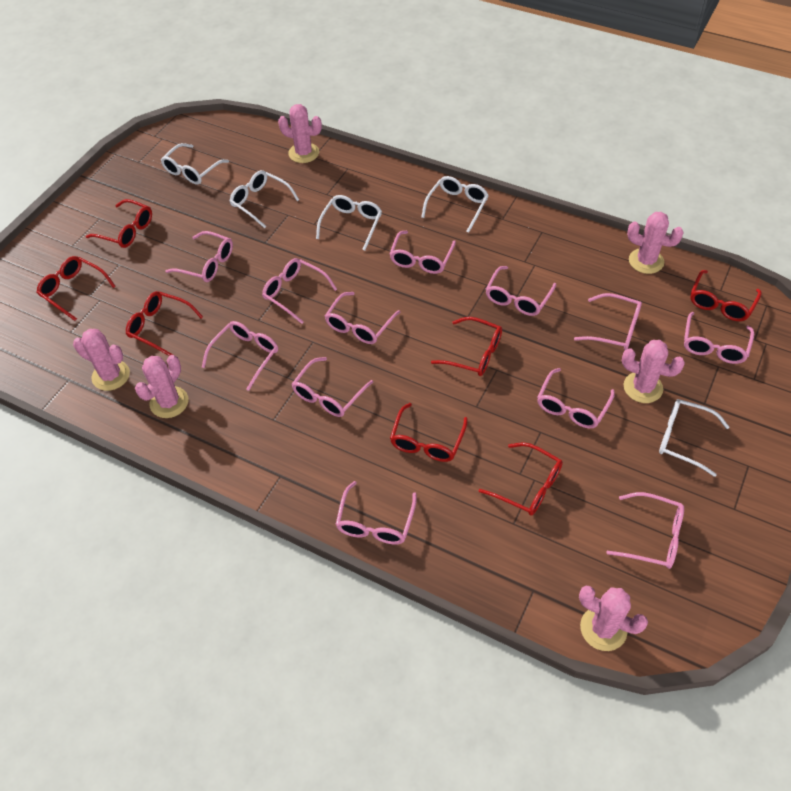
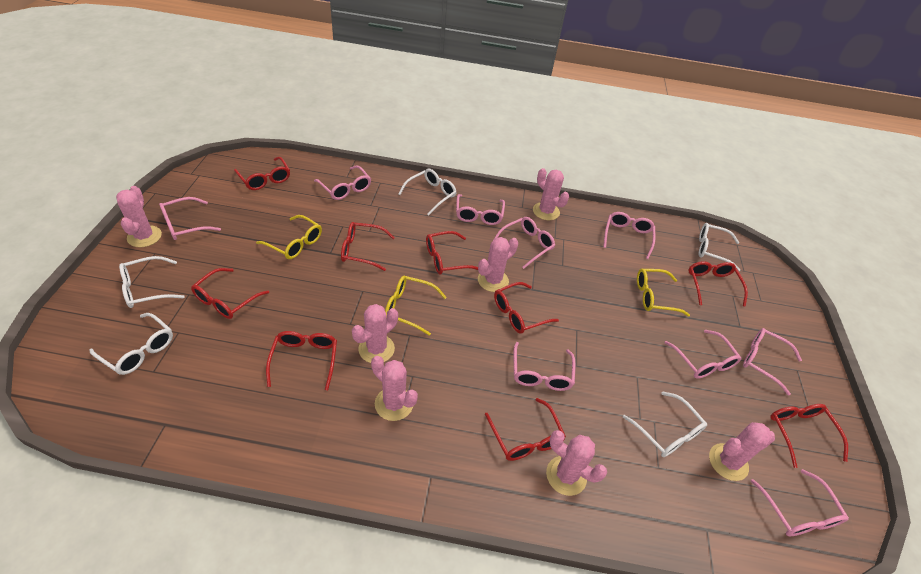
pink cactus: [73,329,130,391] [135,355,188,418] [278,104,322,163] [579,586,648,651] [622,340,685,403] [627,212,684,274] = 6 -> [116,186,162,247] [352,304,398,363] [371,356,418,421] [478,237,518,292] [533,168,569,220] [546,430,607,496] [709,422,775,481] = 7
pink glasses: [165,231,233,282] [202,321,278,391] [262,258,337,324] [292,357,373,417] [325,292,400,344] [336,481,417,544] [390,231,456,274] [486,266,556,316] [537,368,615,428] [574,293,642,350] [606,492,684,569] [684,312,754,364] = 12 -> [159,197,221,240] [314,165,371,200] [456,194,505,225] [494,217,555,269] [514,342,576,391] [603,212,655,259] [664,330,741,379] [743,328,802,396] [751,469,849,536] = 9
red glasses: [37,256,116,321] [86,199,152,248] [126,291,203,356] [390,403,468,462] [431,317,502,376] [478,442,563,516] [690,270,762,321] = 7 -> [191,268,269,319] [234,157,290,190] [266,331,337,390] [341,222,395,271] [426,231,478,275] [485,398,566,461] [494,282,559,334] [688,261,748,307] [770,404,848,468] = 9
yellow glasses: none = 0 -> [256,215,322,259] [385,276,447,336] [637,269,690,317] = 3

